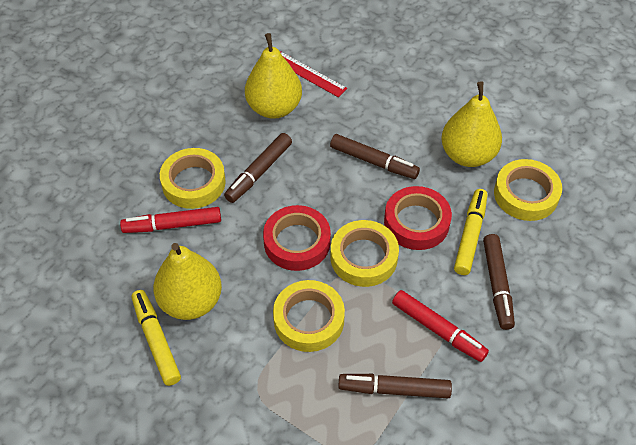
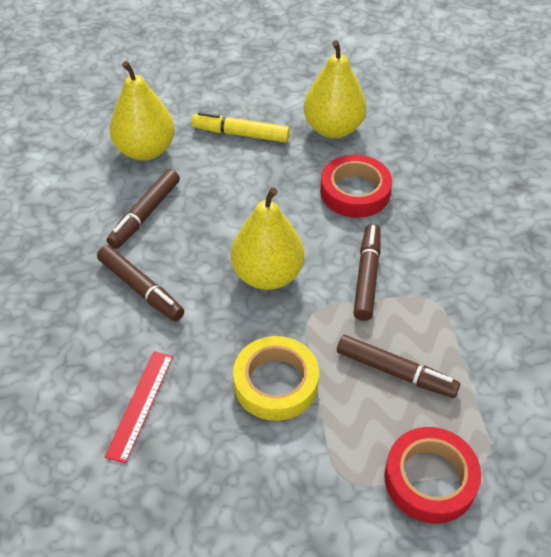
red marker: [120,207,221,233] [392,290,489,362] = 2 -> none = 0
yellow marker: [131,290,181,386] [454,189,487,275] = 2 -> [191,112,290,142] = 1
yellow tape: [160,148,226,209] [273,280,345,352] [331,220,399,287] [494,159,562,221] = 4 -> [233,336,319,421] = 1

